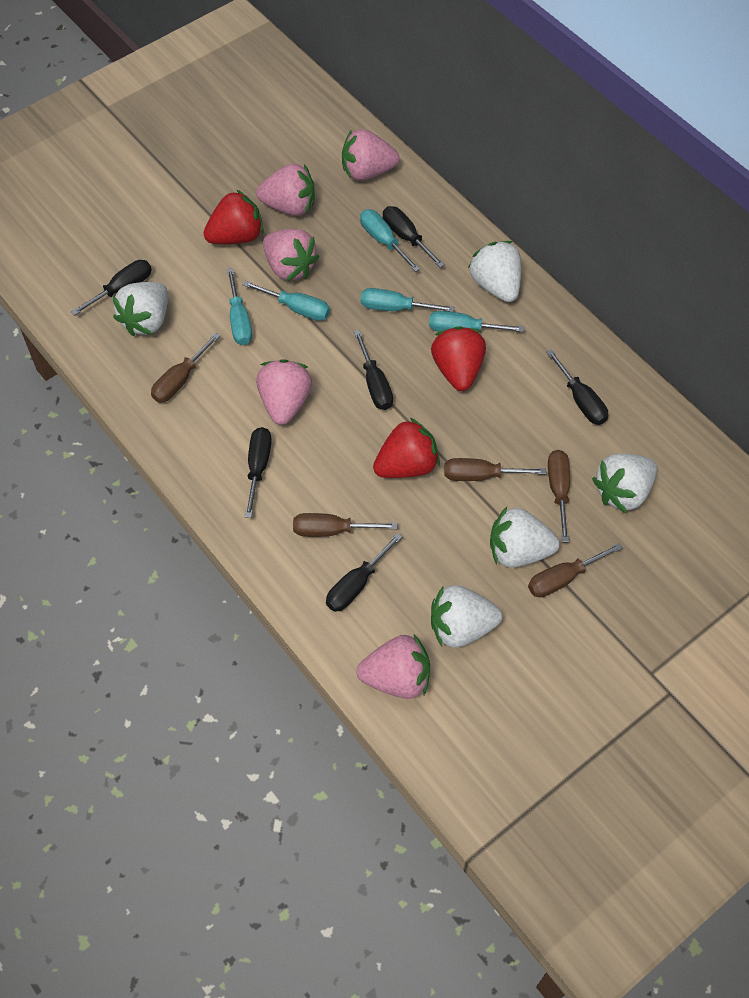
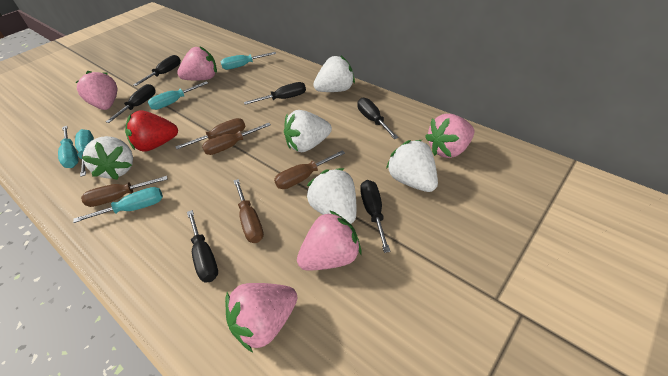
red strawberry: [203,190,264,244] [373,418,440,478] [431,326,486,391] = 3 -> [125,110,178,152] = 1

